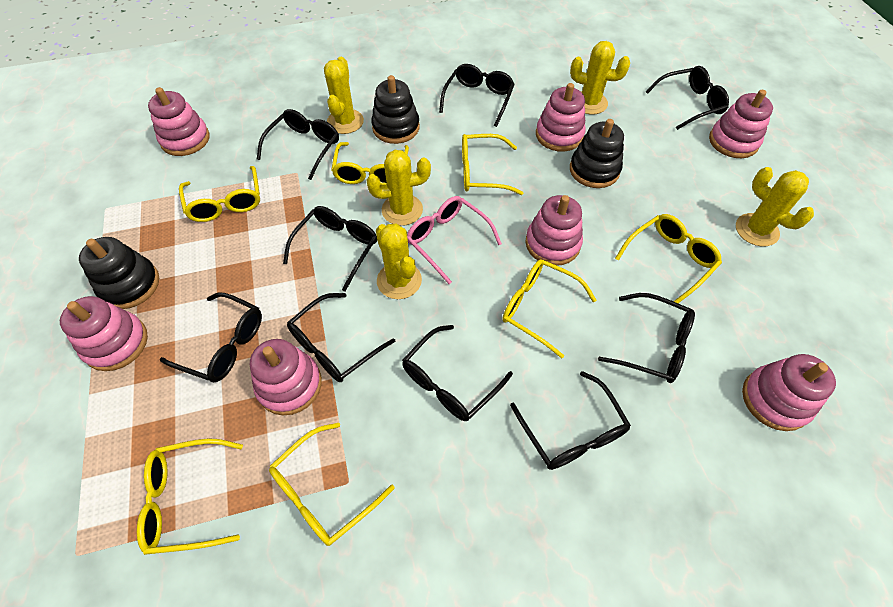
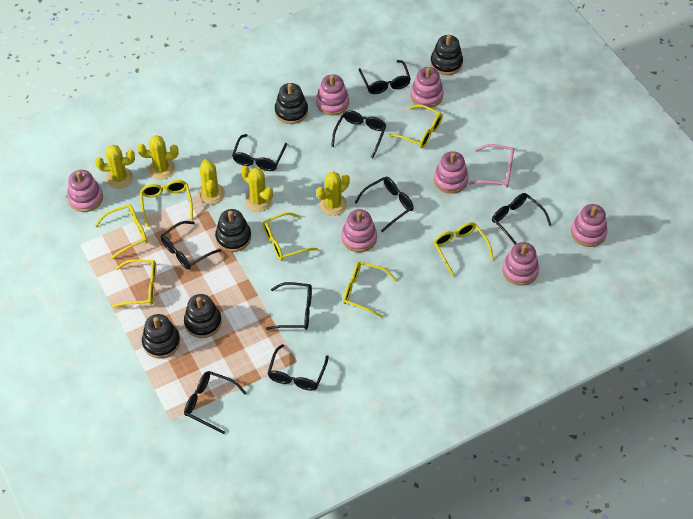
black stacking toy: [79,237,159,309] [371,75,420,144] [570,119,624,188] = 3 -> [142,314,180,359] [184,294,222,338] [215,209,251,252] [275,83,308,124] [430,35,463,75] = 5

